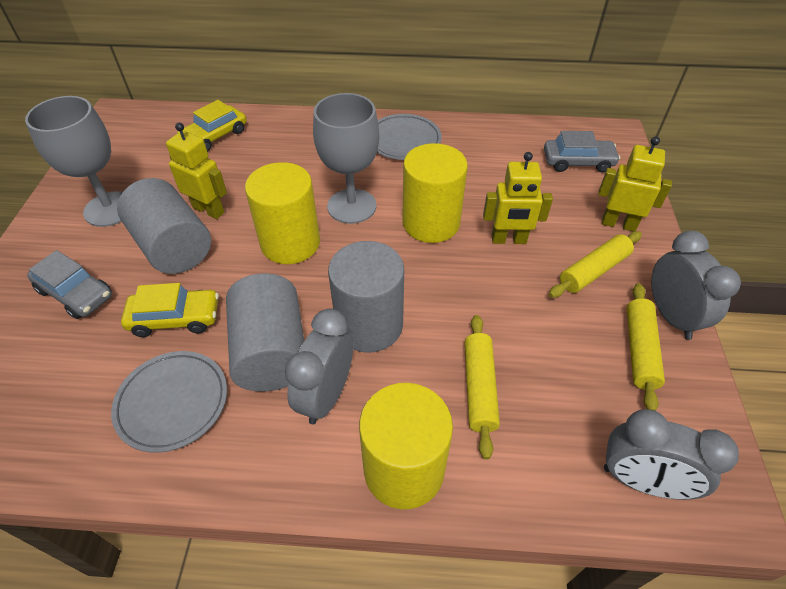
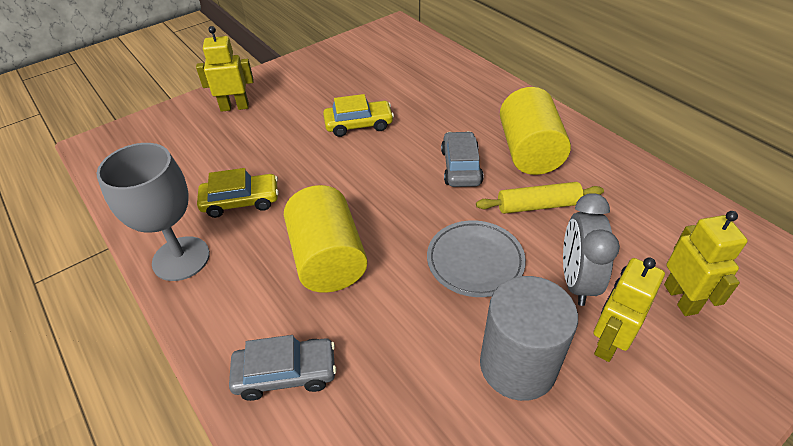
grey clock: [285,308,353,424] [604,409,739,500] [651,231,741,340] = 3 -> [563,193,620,306] = 1
grey cylinder: [117,178,211,274] [226,273,304,392] [328,241,404,353] = 3 -> [480,276,578,401] = 1
grey goblet: [25,96,123,227] [313,93,379,224] = 2 -> [97,143,210,281] = 1
grey plate: [111,351,227,453] [377,114,442,160] = 2 -> [427,220,526,297] = 1
yellow cylinder: [245,162,320,264] [359,383,453,509] [402,143,468,243] = 3 -> [284,185,368,293] [500,87,571,175] = 2
yellow rolling pin: [465,315,500,460] [549,231,642,298] [627,283,665,411] = 3 -> [476,182,604,214] = 1

